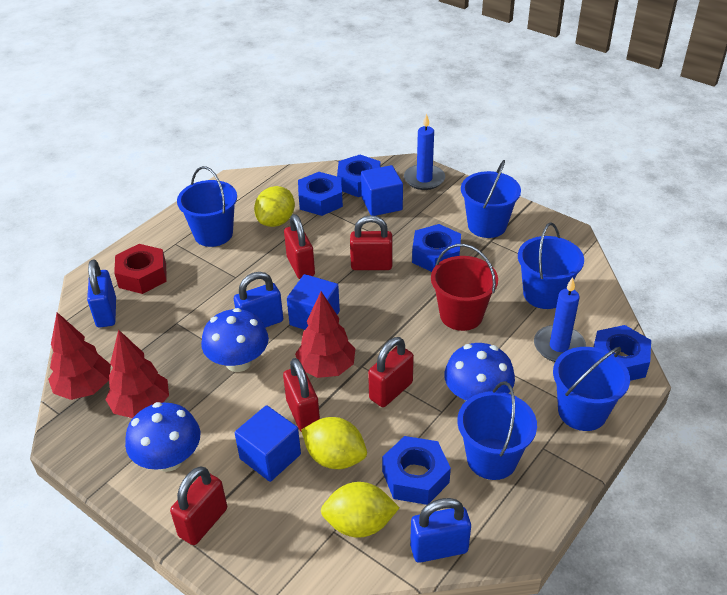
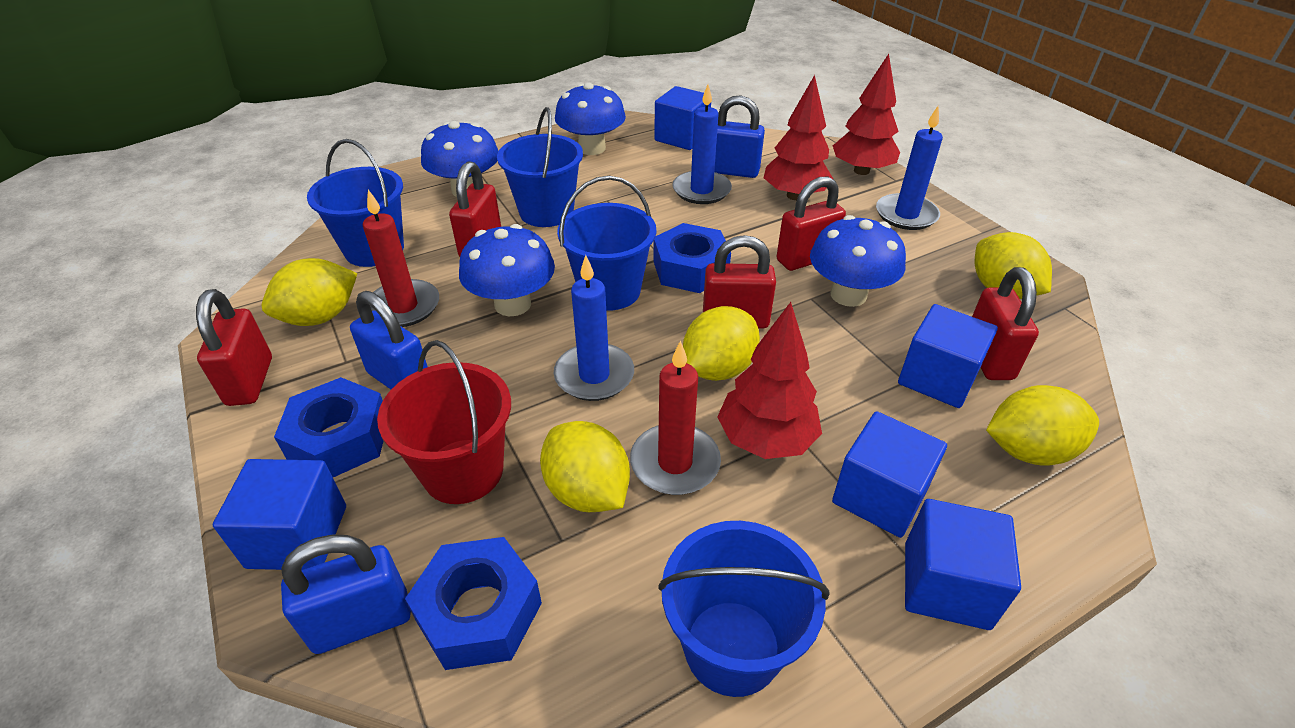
blue bucket: [177,166,237,247] [457,381,537,480] [461,160,521,238] [518,223,584,309] [553,347,630,431] = 5 -> [307,139,404,267] [497,107,583,227] [557,176,656,311] [658,521,829,697] = 4
blue candle: [404,114,445,190] [534,277,586,362] = 2 -> [554,255,634,401] [672,84,732,204] [876,106,943,230] = 3
blue cube: [235,405,301,482] [287,274,340,330] [361,165,403,216] = 3 -> [213,459,346,570] [654,86,711,150] [832,411,947,538] [898,304,998,408] [905,499,1021,630] = 5
blue mushroom: [125,402,200,472] [201,308,269,372] [444,343,515,402] = 3 -> [421,121,498,197] [459,224,555,316] [555,82,626,155] [810,215,906,307] = 4
blue nut: [298,172,343,216] [337,155,380,197] [382,436,451,505] [412,224,461,272] [594,325,651,381] = 5 -> [274,377,383,477] [405,537,542,670] [653,223,731,293] = 3
red candle: none = 0 -> [363,190,439,327] [630,340,721,495] = 2
red nut: [114,244,167,294] = 1 -> none = 0
yellow lemon: [254,186,295,227] [301,417,367,469] [321,482,400,538] = 3 -> [262,258,358,326] [540,421,630,512] [683,306,760,381] [975,232,1052,299] [986,385,1099,466] = 5

